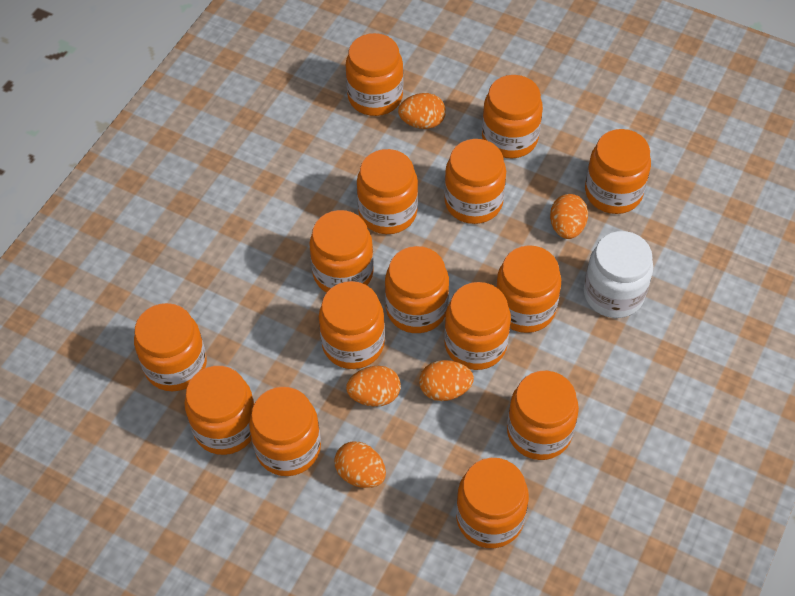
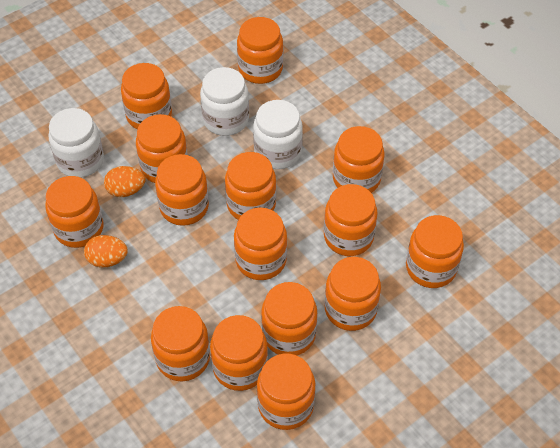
orange egg: [334,442,386,488] [346,366,401,407] [398,93,446,129] [419,360,474,401] [550,194,588,239] = 5 -> [84,235,128,267] [104,166,145,197] = 2
white jar: [584,231,653,318] = 1 -> [48,108,104,178] [200,67,249,136] [253,100,303,169] = 3

